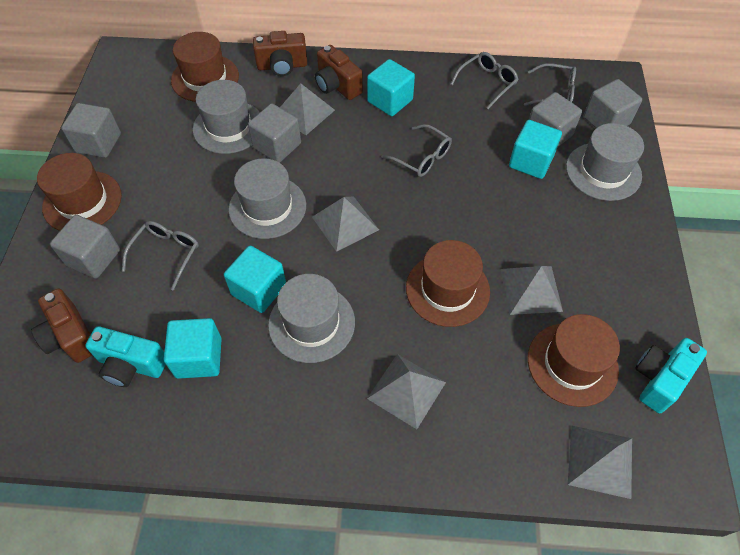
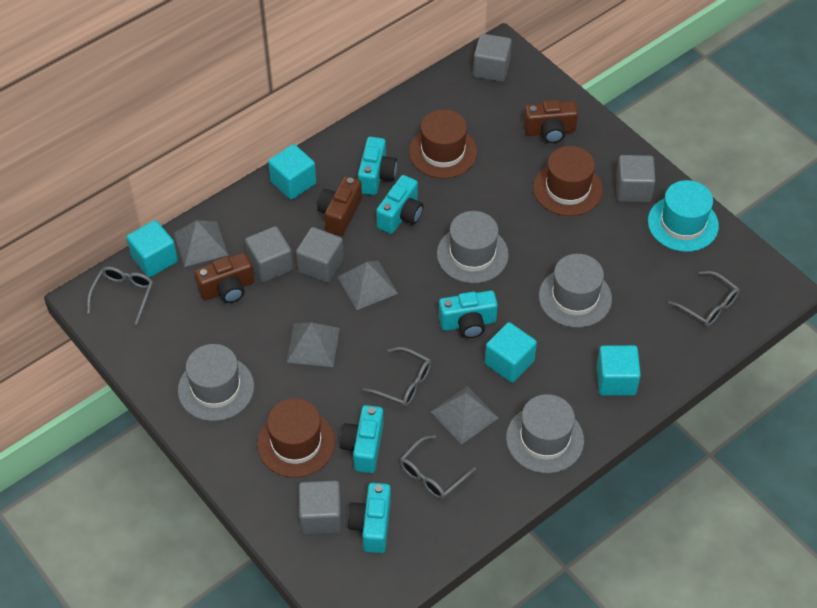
brown hat: [37,153,122,231] [171,32,239,102] [406,240,490,327] [528,314,620,407] = 4 -> [257,398,336,478] [409,109,477,178] [533,146,603,216] = 3
grey pyramid: [280,83,335,135] [312,197,379,252] [367,354,446,429] [501,266,563,315] [568,425,632,499] = 5 -> [174,220,228,267] [286,322,340,367] [338,261,398,310] [431,386,498,445] = 4
turquoise camera: [85,326,166,387] [635,338,707,413] = 2 -> [340,405,384,473] [348,483,391,553] [358,137,397,195] [376,175,423,234] [439,291,498,338] = 5
turquoise hat: none = 0 -> [648,180,719,252] = 1

